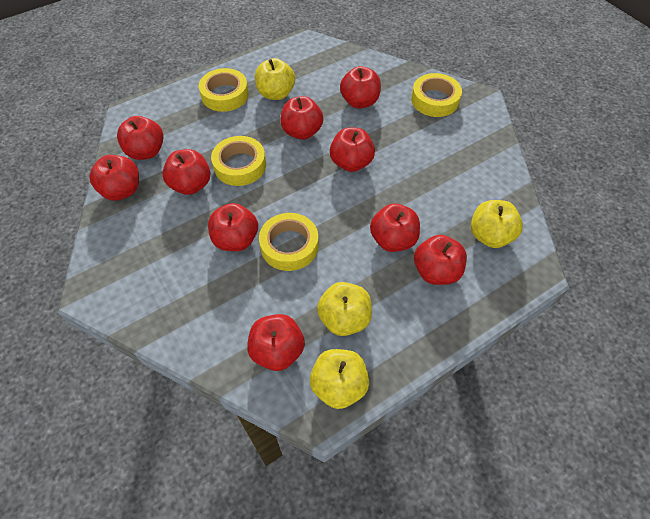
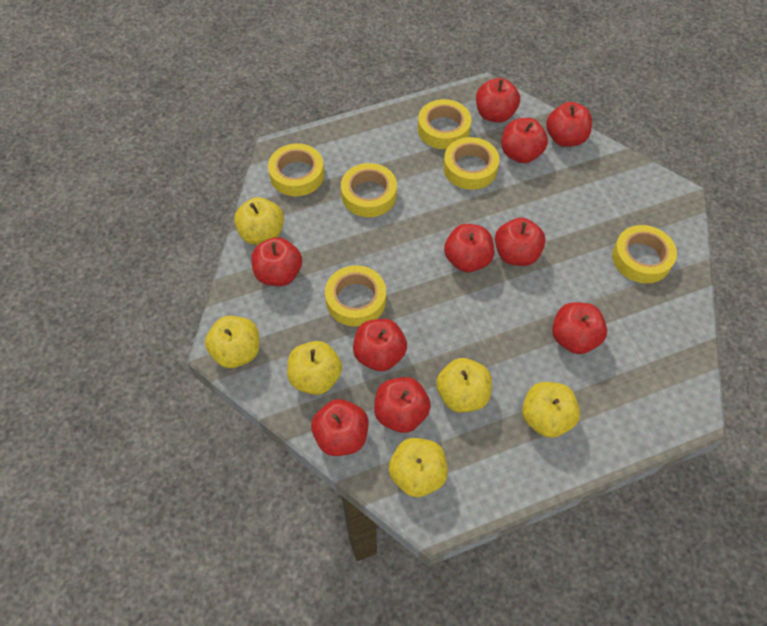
yellow apple: [255,58,295,100] [310,349,369,409] [317,282,372,336] [471,200,523,248] = 4 -> [205,316,260,368] [234,197,284,245] [287,341,342,395] [389,438,448,497] [436,358,492,413] [522,382,580,438] = 6
yellow tape: [199,68,249,112] [211,136,266,186] [259,213,318,271] [411,73,462,117] = 4 -> [268,143,324,196] [325,265,386,327] [341,163,397,217] [418,99,471,149] [443,137,499,190] [612,225,677,283] = 6

